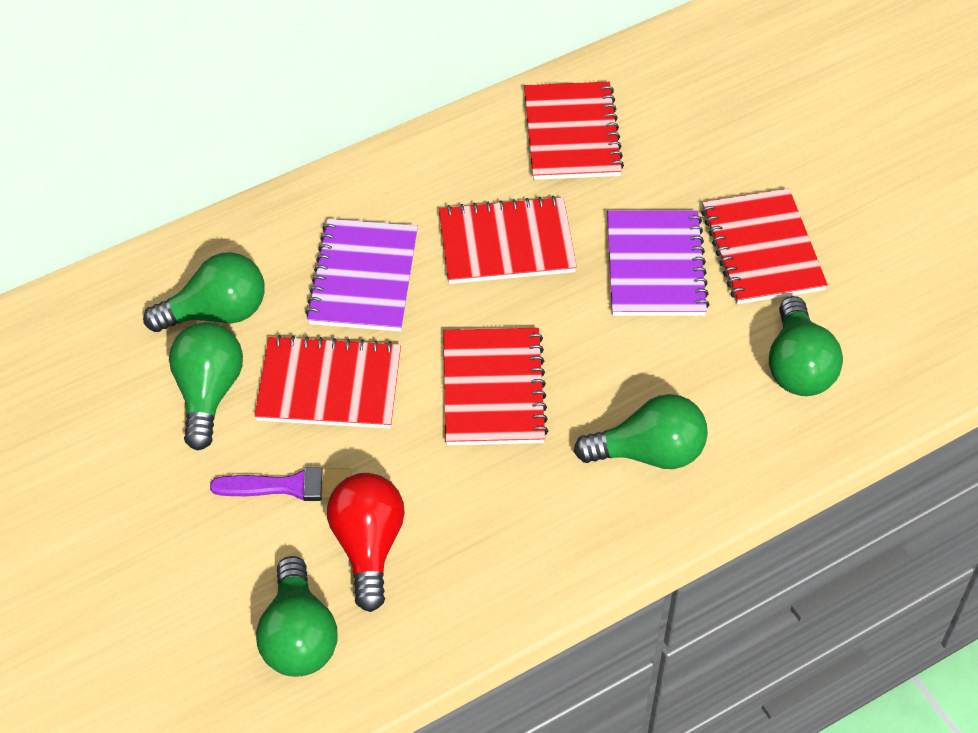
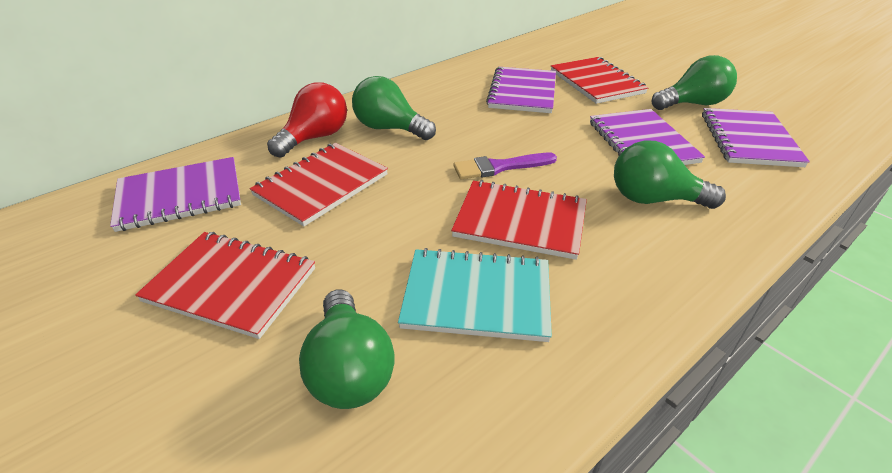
green light bulb: [143,252,265,332] [169,322,243,450] [256,556,338,677] [574,394,708,469] [769,296,843,396] = 5 -> [299,289,395,409] [352,76,436,140] [614,141,726,209] [651,55,737,110] = 4
purple notebook: [305,219,418,332] [607,210,710,316] = 2 -> [110,157,241,232] [486,67,556,113] [590,109,705,165] [702,108,810,167] = 4
red notebook: [254,335,401,429] [439,196,577,284] [443,328,548,445] [524,82,624,180] [701,188,828,304] = 5 -> [135,232,315,339] [250,143,388,226] [451,180,587,260] [551,57,648,104] = 4
turquoise notebook: none = 0 -> [398,248,552,342] = 1

